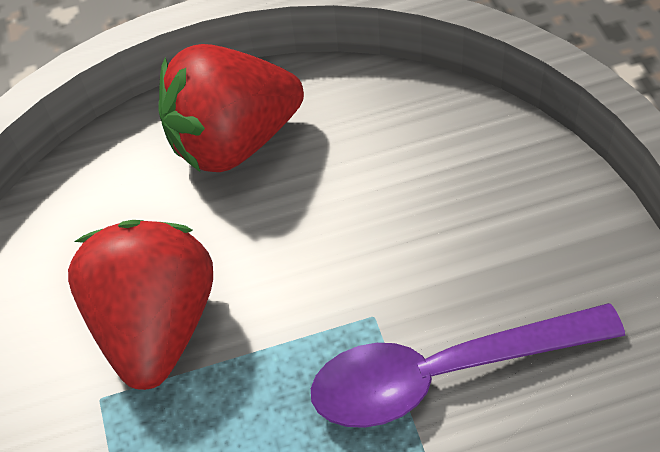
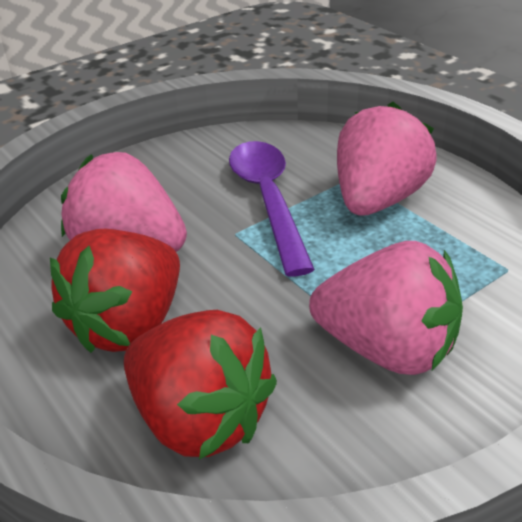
pink strawberry: none = 0 -> [61,152,187,252] [309,241,463,375] [337,102,437,216] = 3

